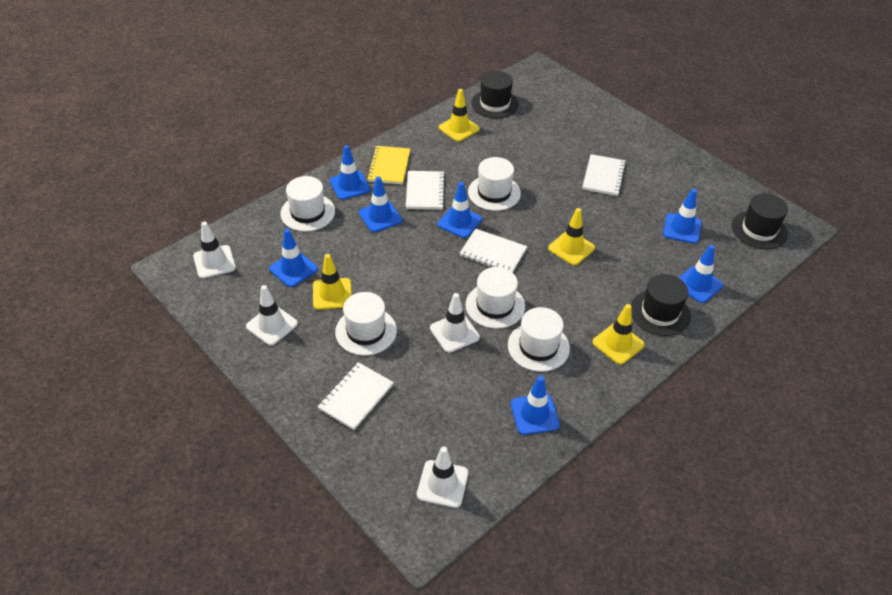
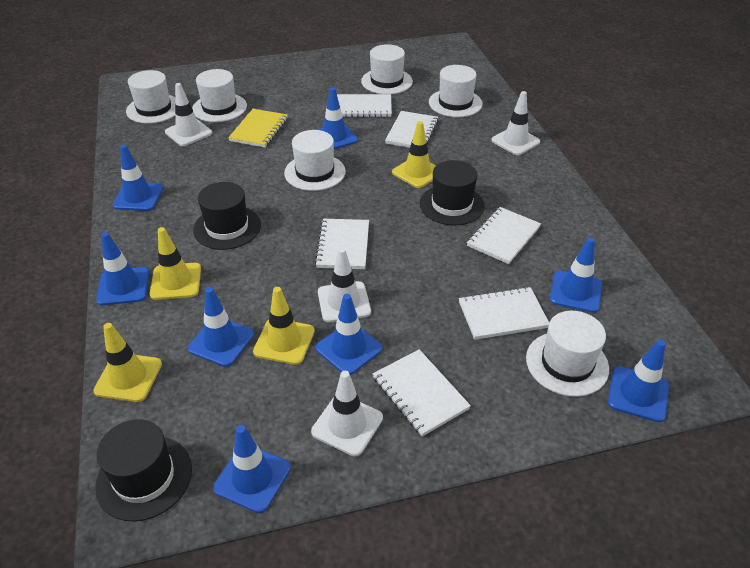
blue traffic cone: [269,229,318,287] [330,145,370,200] [359,176,402,232] [438,182,482,238] [511,376,560,435] [663,189,702,244] [678,245,723,303] = 7 -> [96,232,149,305] [113,145,163,211] [188,287,254,367] [213,425,291,513] [315,294,383,375] [317,87,358,149] [550,237,602,313] [608,339,669,422] = 8
white hat: [280,176,335,232] [335,292,397,355] [465,267,525,329] [468,157,521,211] [508,307,570,372] = 5 -> [126,70,175,124] [192,69,247,122] [284,130,346,191] [361,44,413,94] [429,65,483,117] [526,311,609,397] = 6
white notebook: [317,362,394,430] [406,171,445,210] [460,229,527,273] [583,154,626,196] = 4 -> [315,219,369,269] [337,94,392,117] [373,349,471,436] [385,111,439,148] [459,287,549,340] [467,207,541,264] = 6

